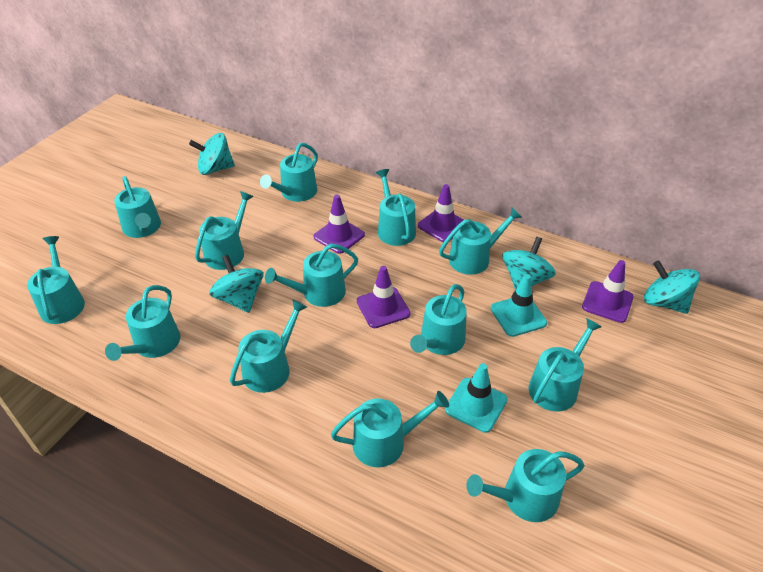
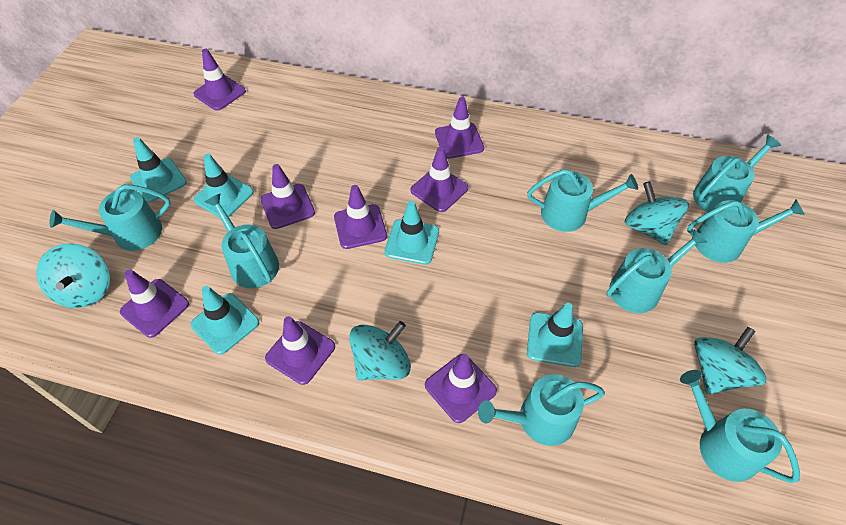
purple traffic cone: [314,195,365,254] [357,266,411,328] [418,184,464,242] [582,260,634,323] = 4 -> [120,269,189,338] [193,49,246,111] [260,164,315,229] [265,316,335,385] [334,185,387,249] [410,147,468,212] [425,354,497,423] [435,97,484,159] = 8
turquoise traffic cone: [445,363,508,433] [491,274,547,337] = 2 -> [130,137,187,203] [191,286,259,355] [194,153,254,218] [385,201,439,265] [527,303,583,367] = 5
turquoise watering can: [27,236,85,324] [105,285,180,361] [114,176,161,238] [195,191,254,270] [230,300,307,393] [260,143,318,202] [265,244,358,307] [331,391,449,468] [376,169,416,246] [410,284,467,355] [439,208,522,275] [466,449,585,522] [529,318,602,412] = 13 -> [50,184,170,251] [205,194,279,288] [478,374,605,446] [527,169,638,232] [607,229,707,313] [680,370,800,483] [687,199,805,263] [693,135,781,212] = 8

